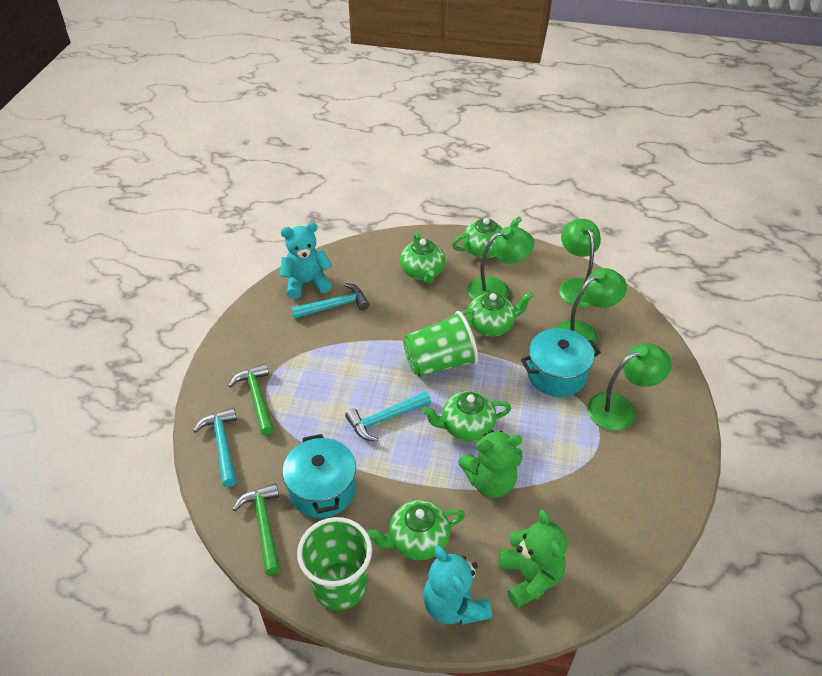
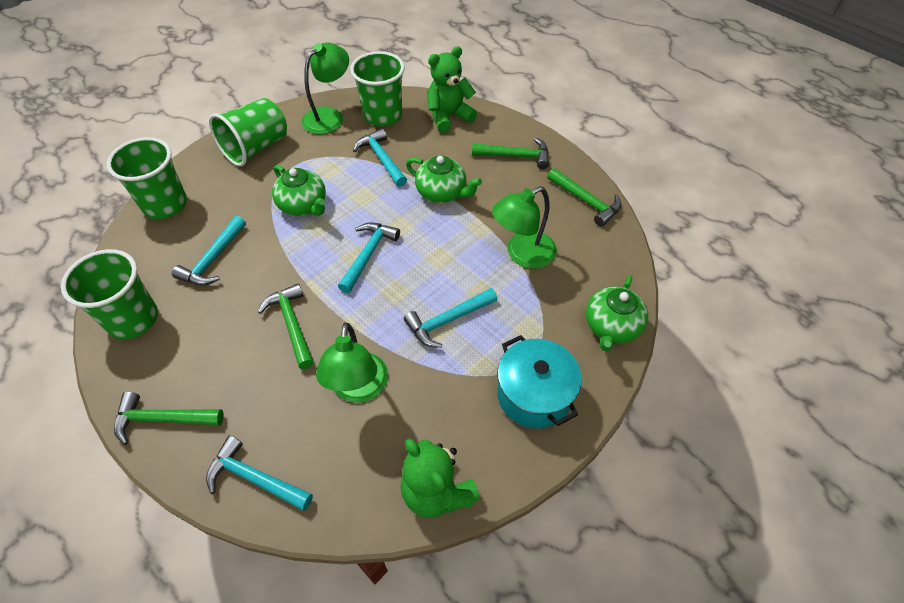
green cup: [297,517,372,611] [403,311,478,377] = 2 -> [61,249,158,339] [107,137,187,219] [209,98,287,167] [350,51,405,126] = 4
green hammer: [229,363,274,436] [233,483,281,575] = 2 -> [114,392,224,445] [258,283,314,369] [472,137,549,169] [547,168,622,227] = 4
green lamp: [468,227,534,300] [555,268,627,347] [559,219,601,308] [587,343,671,431] = 4 -> [301,42,349,134] [316,323,388,403] [492,186,557,269] = 3
green teapot: [367,500,465,560] [400,232,446,284] [422,391,511,441] [452,216,522,258] [461,291,533,336] = 5 -> [272,165,326,216] [406,156,482,203] [586,275,648,352] = 3
turquoise hammer: [193,408,237,487] [291,283,369,319] [345,391,431,442] = 3 -> [172,216,246,285] [206,436,313,511] [338,222,400,293] [353,128,407,187] [404,288,498,348] = 5
turquoise pot: [282,434,356,518] [521,328,601,397] = 2 -> [497,335,582,428] = 1
turquoise teddy bear: [280,222,332,299] [423,545,492,625] = 2 -> none = 0

